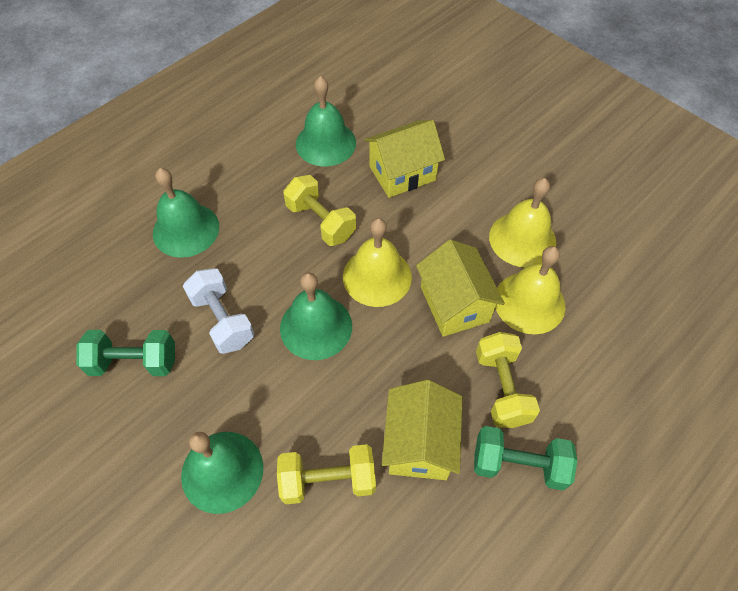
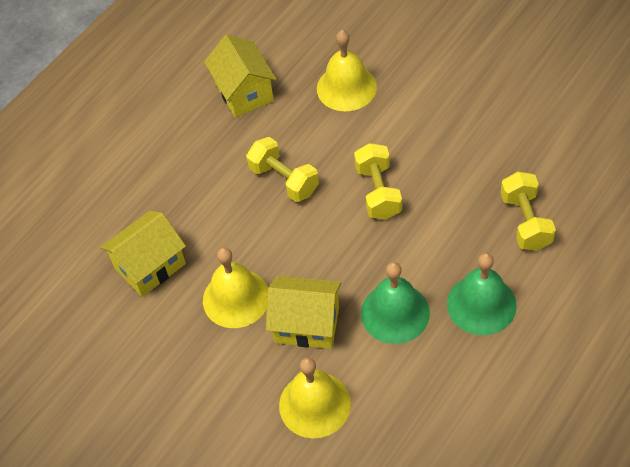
green bell: [153,168,219,258] [181,432,263,514] [280,272,352,360] [296,76,356,166] = 4 -> [361,262,430,344] [447,253,517,335] = 2
green dumbbell: [76,330,175,376] [474,426,577,491] = 2 -> none = 0
white dumbbell: [183,268,254,354] = 1 -> none = 0

